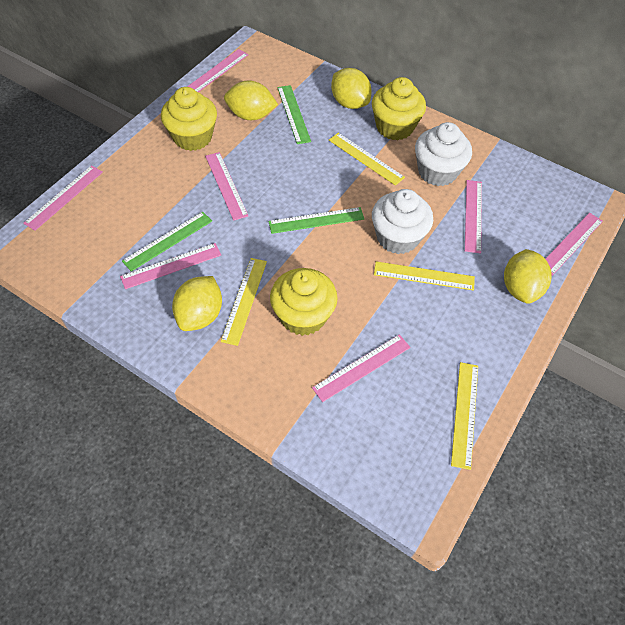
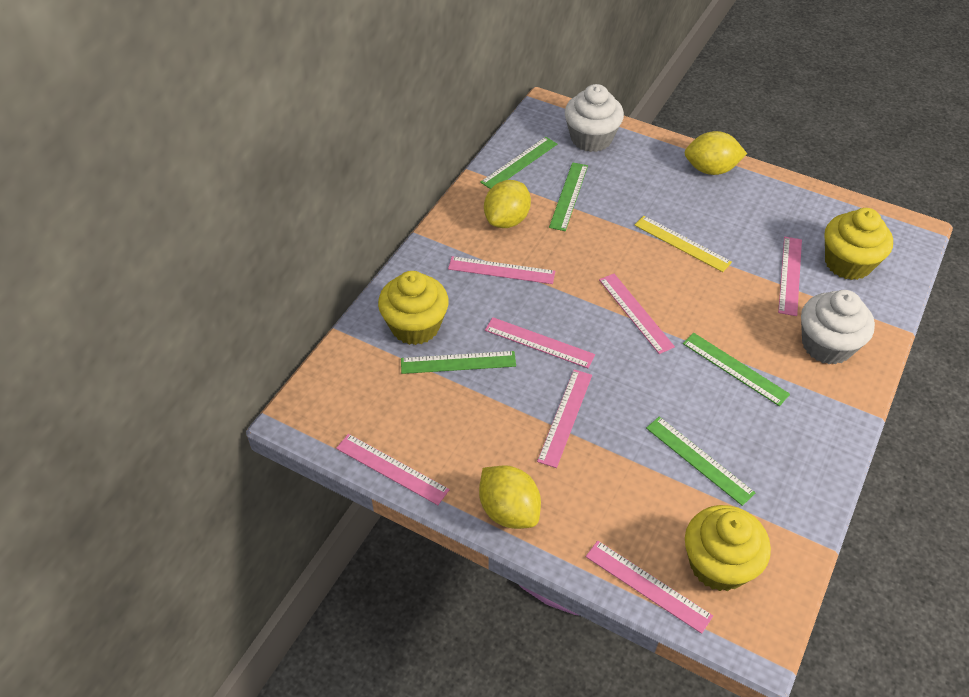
green ruler: [122,212,212,272] [268,207,364,234] [277,85,311,144] = 3 -> [401,351,516,374] [480,137,557,189] [549,162,588,231] [646,417,755,506] [683,333,790,406] = 5
yellow lemon: [172,276,222,331] [224,80,278,120] [331,68,372,109] [504,249,552,304] = 4 -> [479,465,541,529] [484,180,531,228] [684,131,747,175] = 3
yellow ruler: [221,258,267,346] [329,133,405,186] [374,261,475,291] [451,362,478,470] = 4 -> [634,216,732,272] = 1

